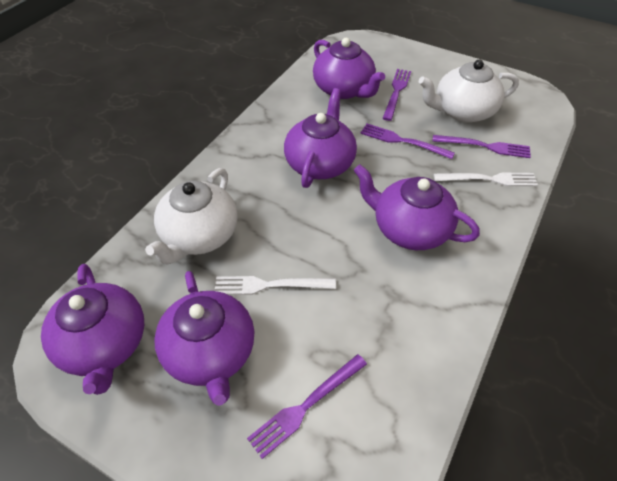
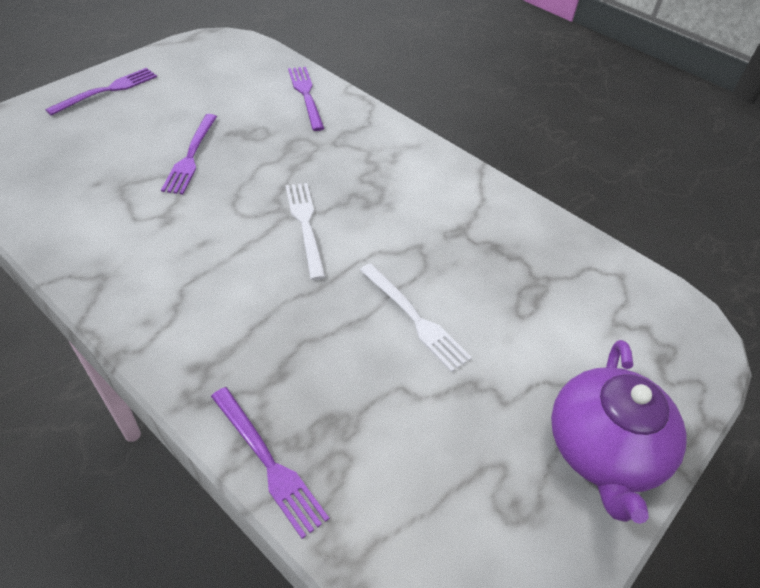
purple teapot: [41,264,144,395] [154,271,254,406] [284,88,357,188] [313,38,385,99] [354,164,480,250] = 5 -> [551,340,687,524] = 1
white teapot: [145,168,238,264] [419,60,519,123] = 2 -> none = 0

